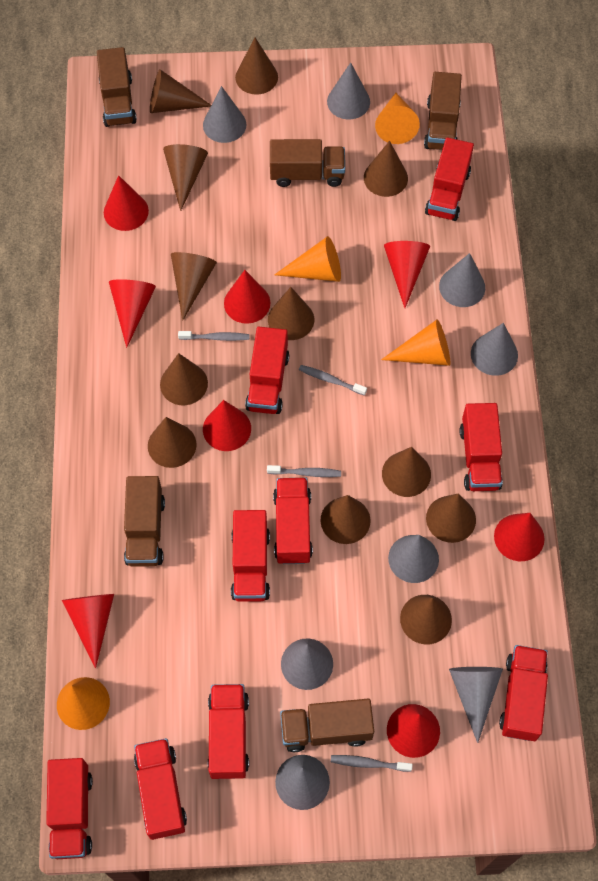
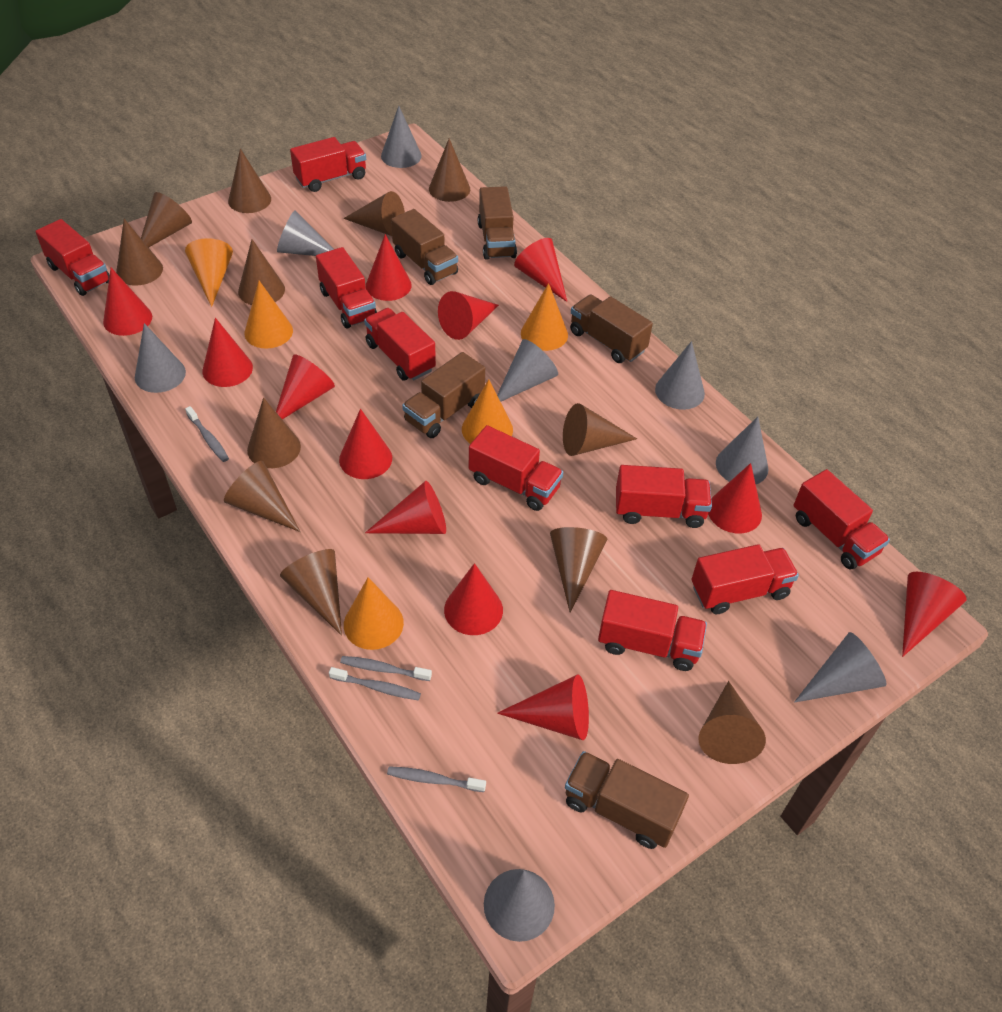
orange cone: [57,677,110,730] [274,236,341,282] [375,93,420,144] [381,319,450,366] = 4 -> [185,238,233,307] [244,281,293,349] [344,577,404,650] [462,379,513,444] [521,283,568,351] = 5
red cone: [62,594,114,669] [104,175,149,231] [109,279,156,348] [203,400,251,451] [224,270,271,324] [384,241,430,308] [387,704,440,758] [494,513,545,561] = 8 -> [103,268,152,336] [202,318,253,387] [276,355,335,419] [339,409,392,479] [365,481,446,534] [366,234,412,301] [438,291,499,340] [444,563,503,635] [497,674,589,740] [514,238,567,302] [708,463,762,534] [902,572,967,657] = 12

